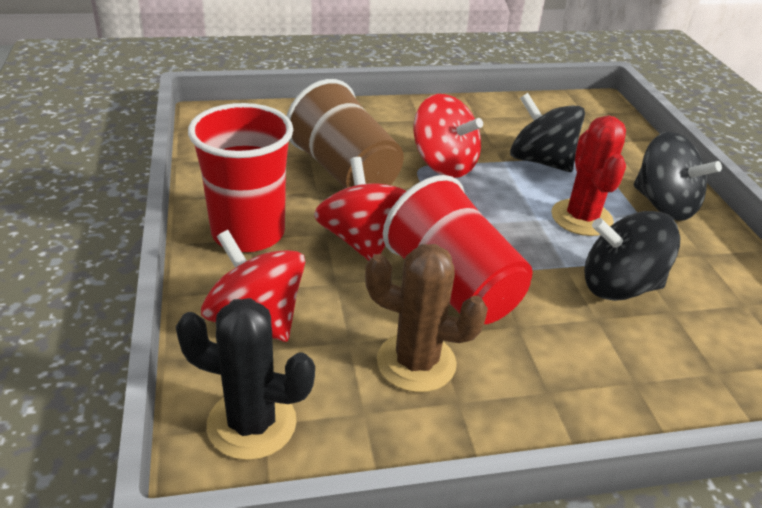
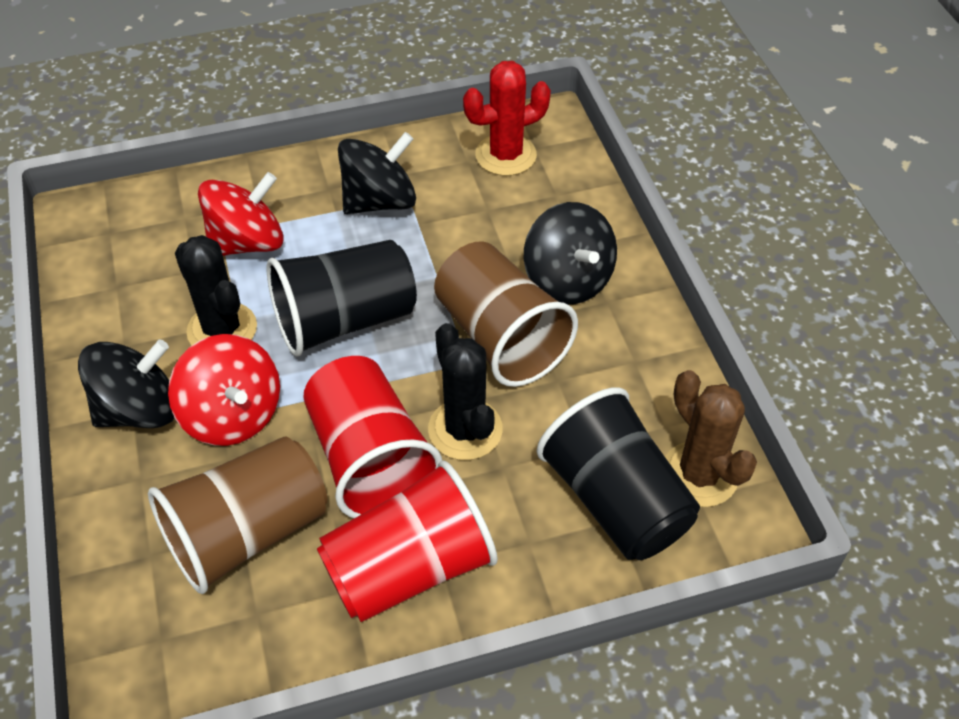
black cactus: [176,298,315,460] = 1 -> [175,235,257,345] [428,323,503,460] = 2
black cup: none = 0 -> [267,240,417,357] [537,387,700,560] = 2
brown cup: [287,79,404,188] = 1 -> [148,436,327,594] [434,241,578,387] = 2
red spinning top: [201,230,305,342] [314,157,406,261] [414,94,483,178] = 3 -> [168,334,280,446] [198,172,284,256] = 2

